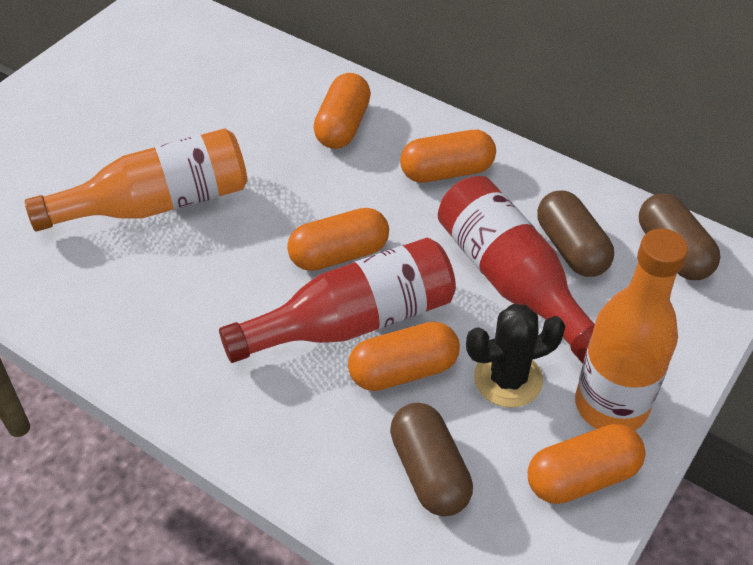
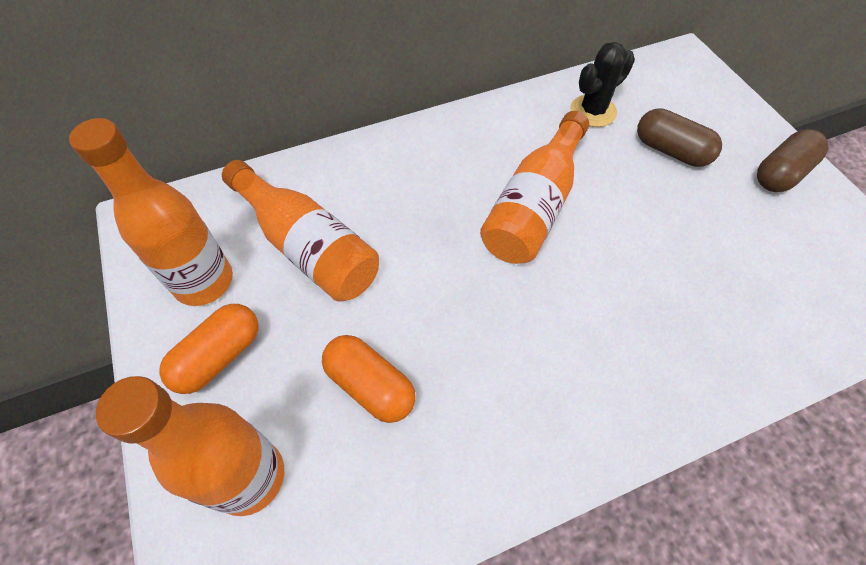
brown capsule: [390,403,473,516] [537,190,614,277] [639,193,720,280] = 3 -> [637,108,722,167] [757,129,829,192] = 2
orange bottle: [25,128,247,231] [575,229,688,431] = 2 -> [69,118,233,306] [96,376,284,516] [222,160,379,302] [480,111,589,264] = 4
orange capsule: [287,208,389,271] [313,73,371,149] [348,322,460,391] [400,130,496,183] [528,424,646,504] = 5 -> [159,304,259,394] [322,335,416,423] = 2
red bottle: [219,238,456,363] [438,176,595,363] = 2 -> none = 0

